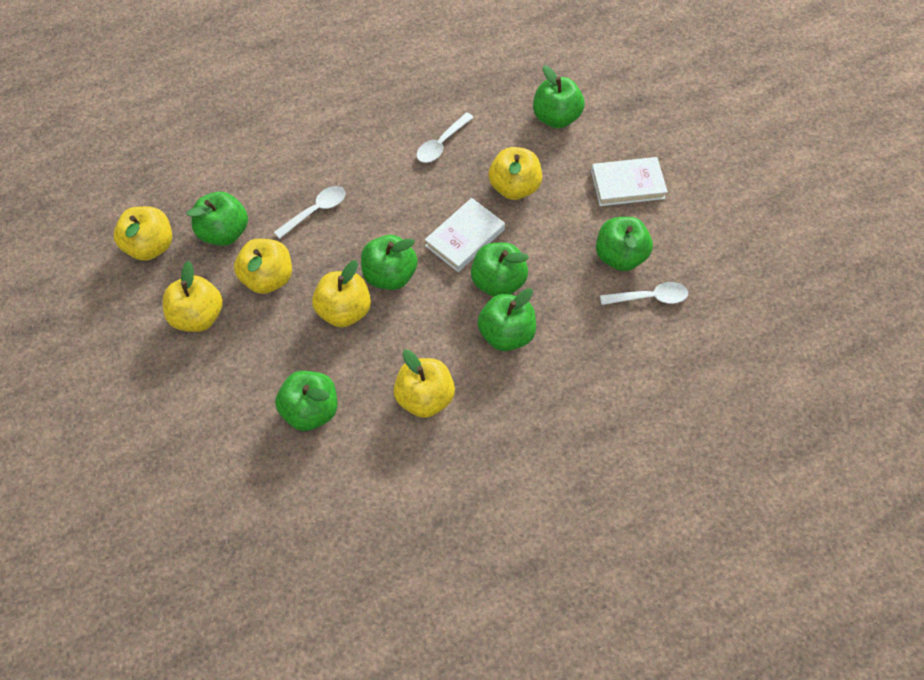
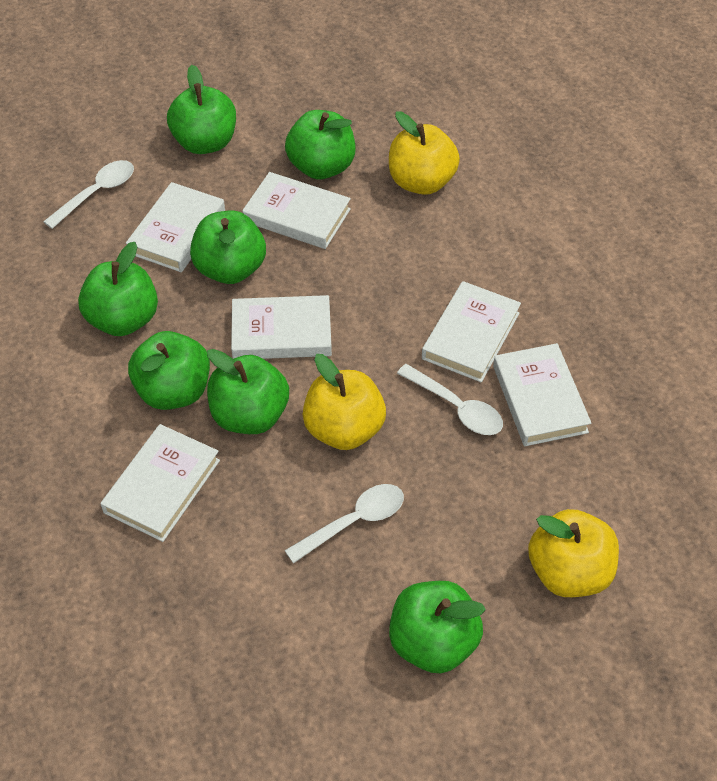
white book: [425,198,505,272] [591,157,668,206] = 2 -> [100,424,220,542] [126,182,225,272] [231,295,332,359] [242,172,351,249] [422,281,521,382] [493,343,591,446] = 6
yellow apple: [114,206,172,261] [163,261,223,332] [234,239,292,294] [312,260,371,328] [393,349,455,418] [489,147,542,200] = 6 -> [302,354,386,450] [389,111,460,195] [528,509,619,597] = 3

